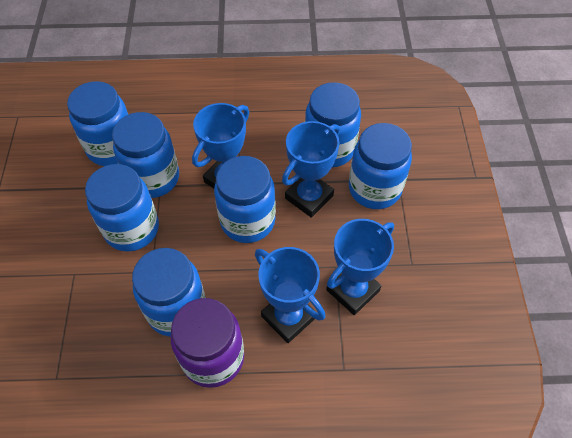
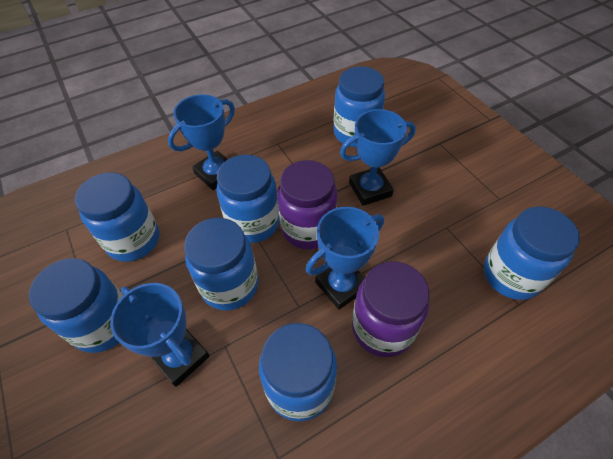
purple jar: [171,298,244,388] = 1 -> [277,160,337,249] [352,261,430,357] = 2

